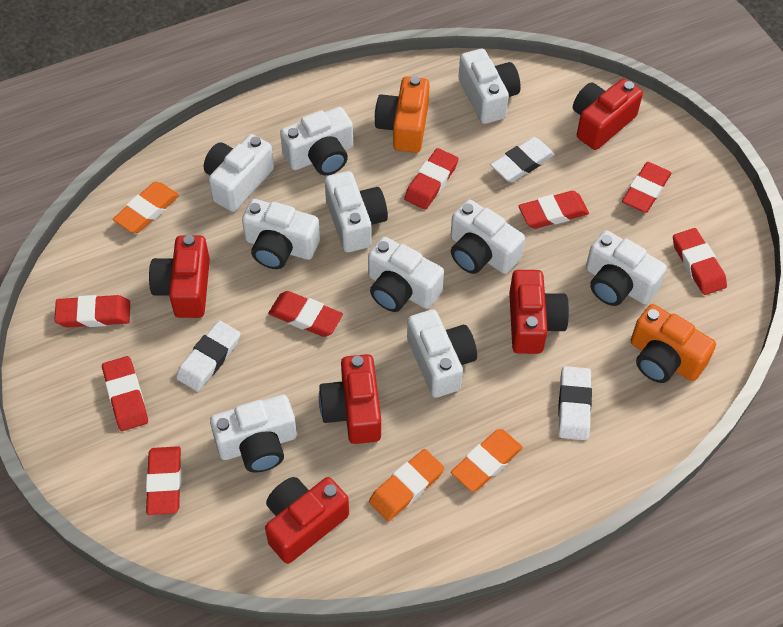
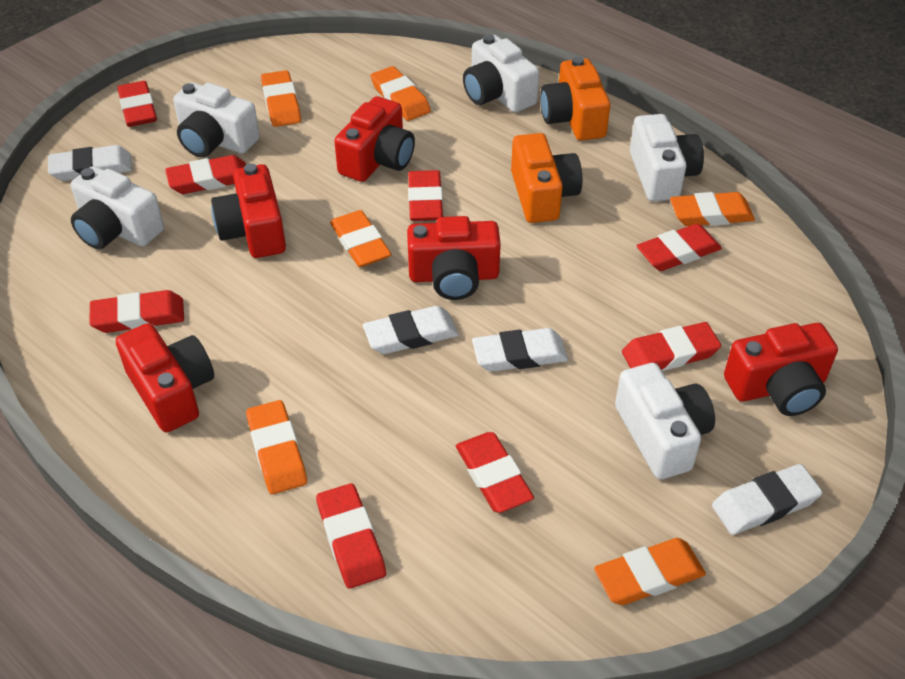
orange eraser: [113,182,179,233] [369,449,444,521] [451,429,523,491] = 3 -> [246,400,307,494] [261,70,301,127] [330,210,391,267] [370,66,431,121] [594,538,706,605] [670,192,755,226] = 6
white camera: [204,134,274,212] [210,395,297,473] [242,199,320,269] [280,107,353,175] [325,171,388,252] [368,237,444,312] [407,309,477,398] [451,200,525,274] [459,49,521,124] [586,230,667,306] = 10 -> [71,166,164,249] [173,83,260,157] [463,34,539,113] [615,363,715,479] [630,114,704,202] = 5
white eraser: [176,320,241,391] [491,137,555,182] [558,366,592,440] = 3 -> [48,145,132,181] [363,306,459,354] [472,328,568,372] [712,464,823,535] = 4

